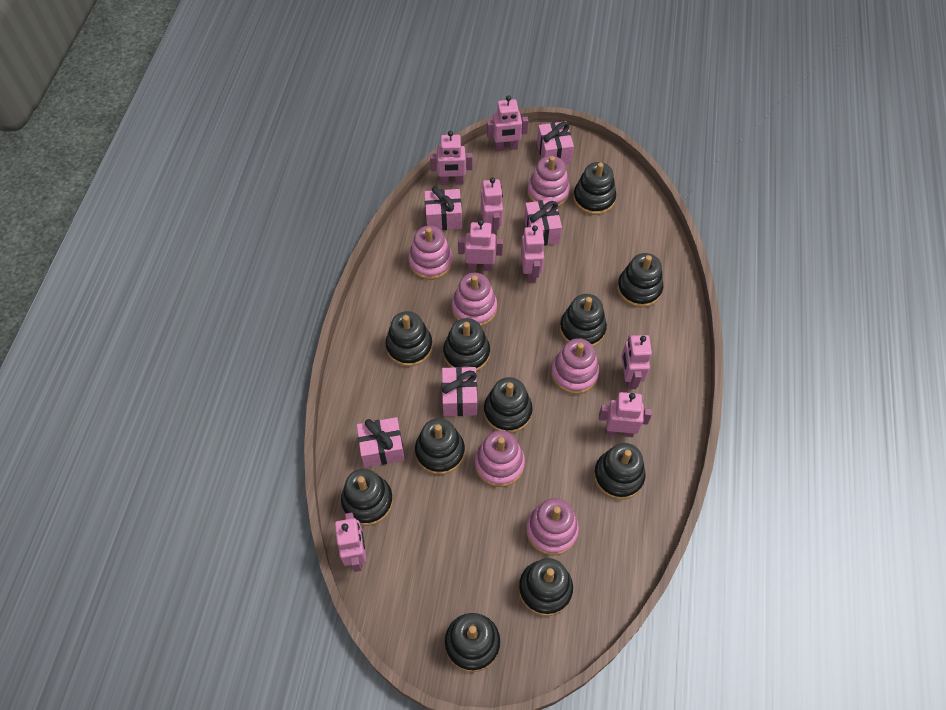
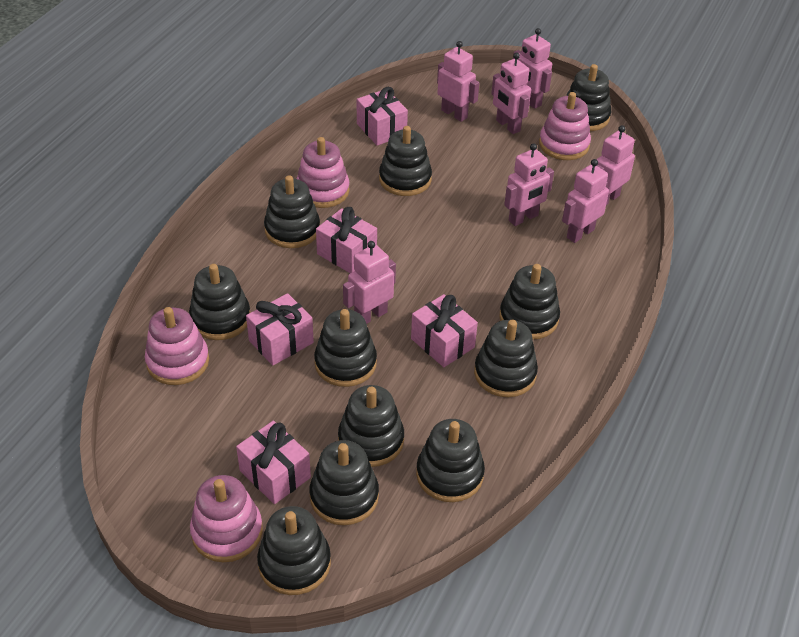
pink robot: [335,512,366,572] [430,131,473,185] [458,220,503,271] [481,177,503,236] [487,95,529,152] [521,225,545,283] [599,392,652,437] [622,335,652,389] = 8 -> [343,241,396,324] [437,41,479,122] [491,53,531,134] [504,143,554,226] [513,28,552,109] [562,159,609,243] [597,125,635,205] = 7
pink stacking toy: [408,226,453,280] [452,273,497,326] [475,430,525,487] [526,498,579,555] [527,156,570,207] [551,338,599,394] = 6 -> [145,307,209,385] [190,475,263,562] [297,137,350,208] [539,92,591,160] = 4

